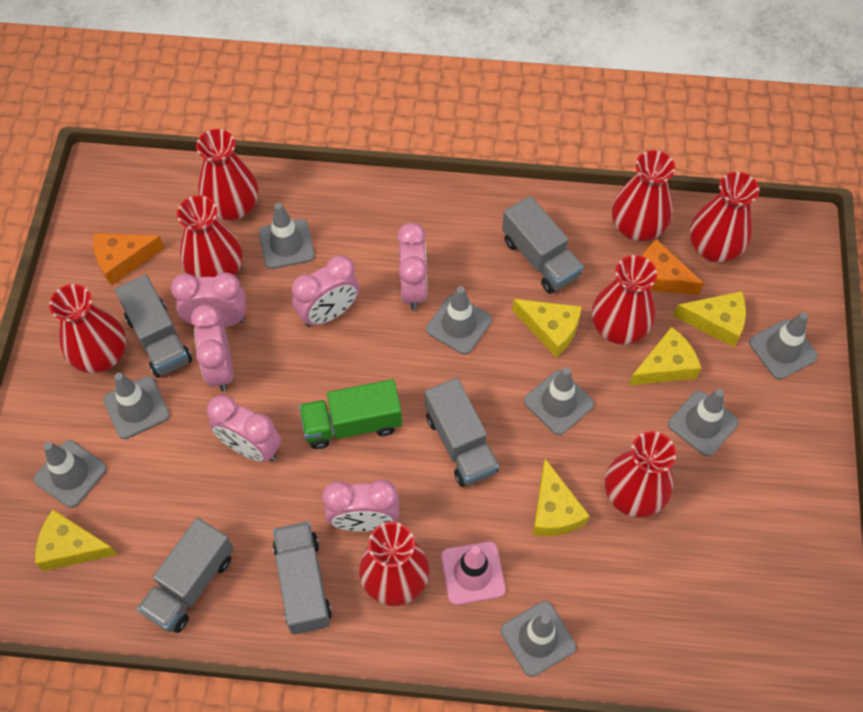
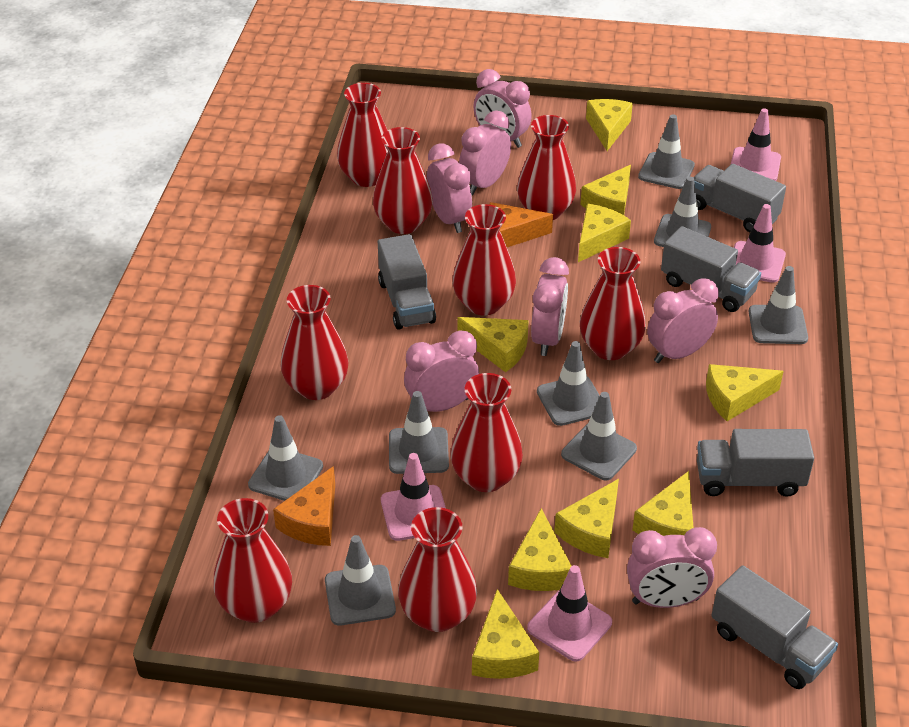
green truck: [299,379,402,449] = 1 -> none = 0
pink clock: [171,272,246,327] [191,304,233,392] [207,395,281,462] [292,255,359,327] [322,480,399,531] [397,222,428,310] = 6 -> [404,330,479,412] [427,143,472,233] [459,110,511,195] [473,69,532,148] [531,257,569,356] [627,527,717,608] [647,278,719,363] = 7
pink traffic cone: [441,541,506,605] = 1 -> [381,453,446,541] [527,565,612,662] [731,108,781,181] [734,204,786,283] = 4
red vase: [49,284,126,373] [177,195,242,278] [196,129,258,221] [359,522,429,606] [592,255,657,345] [605,431,676,518] [612,150,675,241] [690,172,760,262] = 8 -> [213,498,292,623] [281,285,349,400] [337,83,388,187] [373,127,433,234] [398,507,477,632] [450,373,523,492] [452,204,516,315] [517,115,576,220] [580,247,646,360] = 9
yellow cheese: [35,510,118,571] [512,299,582,357] [533,459,590,536] [629,327,701,386] [673,291,746,347] = 5 -> [457,317,529,372] [472,589,539,679] [508,508,571,591] [554,479,619,558] [578,204,631,262] [580,165,631,215] [586,99,633,151] [632,471,694,536] [706,364,784,421] = 9

